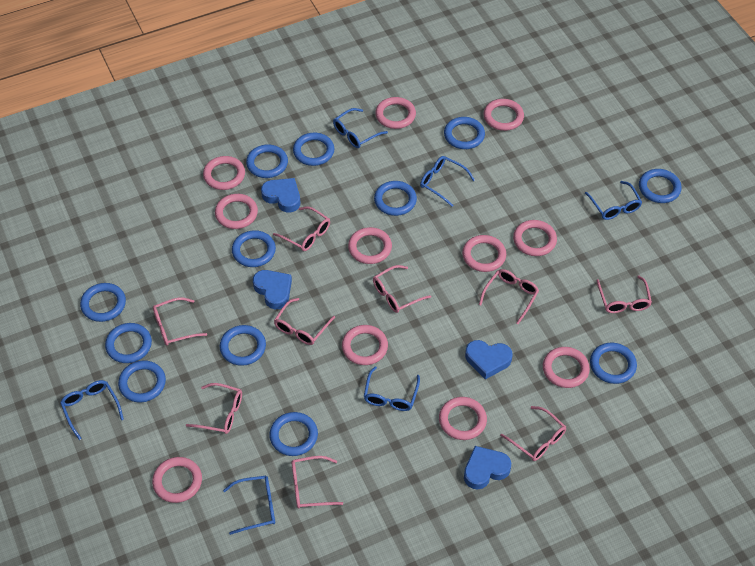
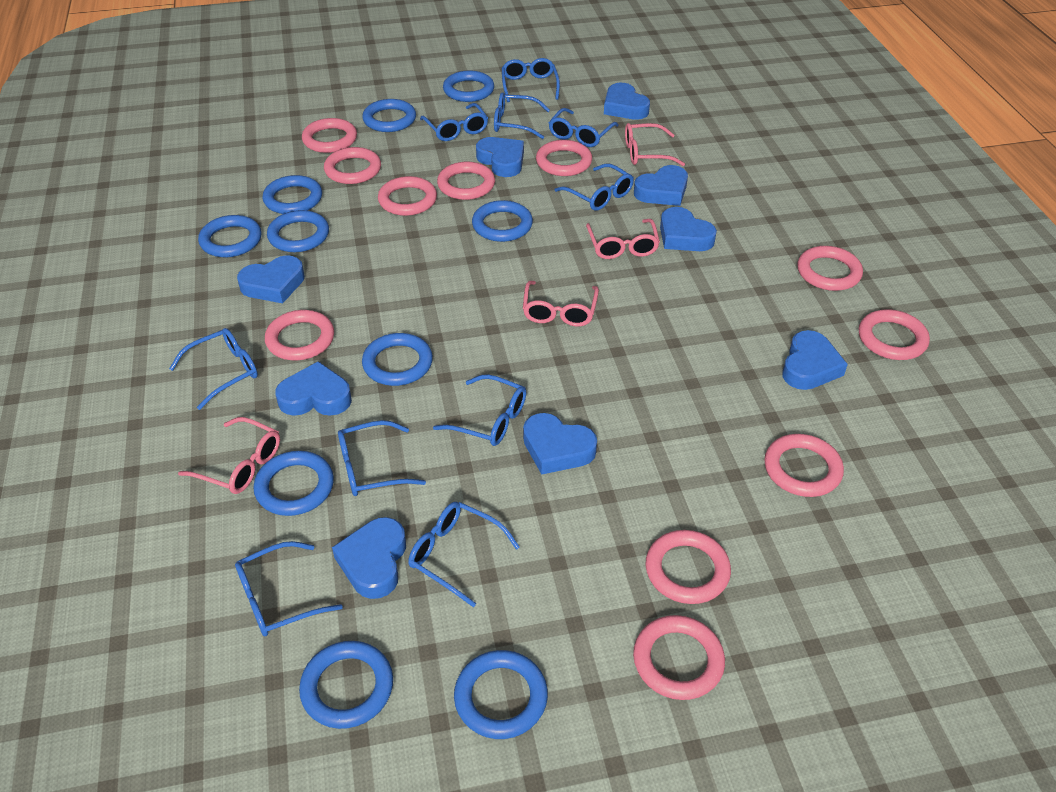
blue glasses: [60,380,124,440] [223,476,275,535] [333,108,388,148] [364,366,420,411] [420,156,475,207] [585,181,642,220] = 6 -> [169,328,258,410] [235,541,343,636] [338,420,426,496] [408,502,520,607] [420,103,488,141] [433,374,526,446] [494,92,550,139] [502,58,560,102] [549,108,619,147] [554,163,634,211] = 10
blue heart: [253,270,292,309] [261,178,300,213] [464,446,511,490] [465,340,513,379] = 4 -> [237,255,305,303] [275,361,352,416] [332,517,406,599] [476,137,524,177] [523,413,597,475] [604,83,650,120] [634,165,688,206] [660,207,717,251] [782,330,848,390] = 9
blue ring: [80,283,126,322] [105,323,152,363] [118,360,166,402] [220,325,266,366] [232,230,276,267] [246,144,288,178] [269,412,318,456] [293,133,335,166] [374,181,417,216] [444,117,485,149] [590,343,637,384] [639,169,682,203] = 12 -> [198,215,261,257] [253,451,334,516] [262,175,322,214] [267,210,329,252] [299,641,393,729] [362,99,416,132] [362,333,433,386] [443,71,494,102] [454,650,548,739] [472,200,533,242] = 10
pink glasses: [153,297,207,346] [186,383,242,434] [273,206,330,251] [274,298,335,345] [291,456,343,508] [373,265,431,313] [479,269,539,324] [500,406,566,461] [596,276,652,313] = 9 -> [178,417,280,494] [523,281,599,326] [586,219,660,259] [625,123,685,166] = 4

